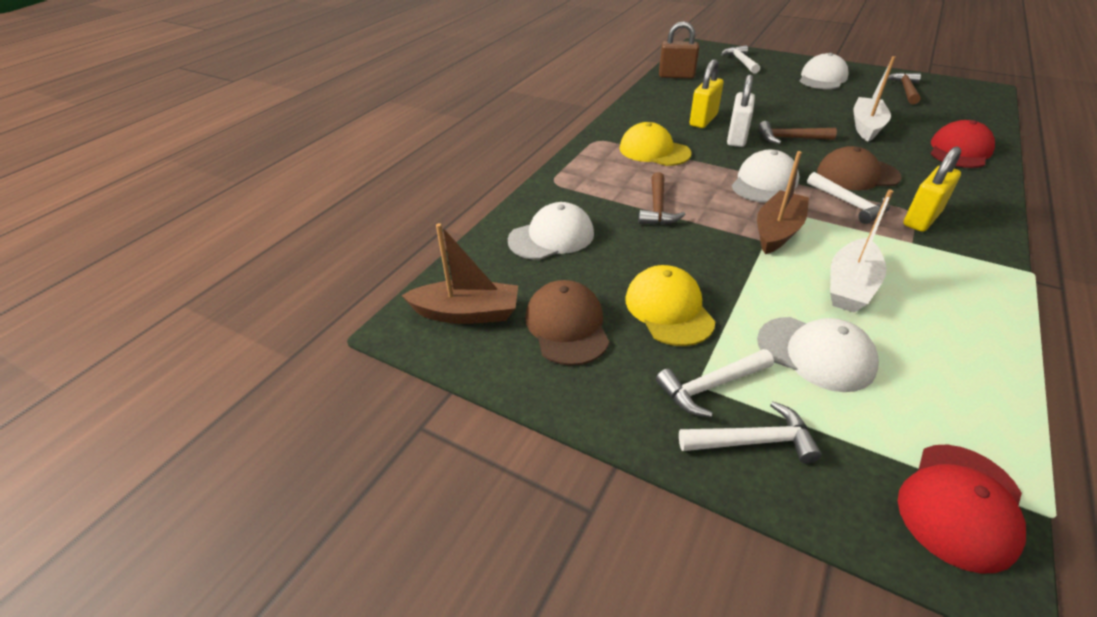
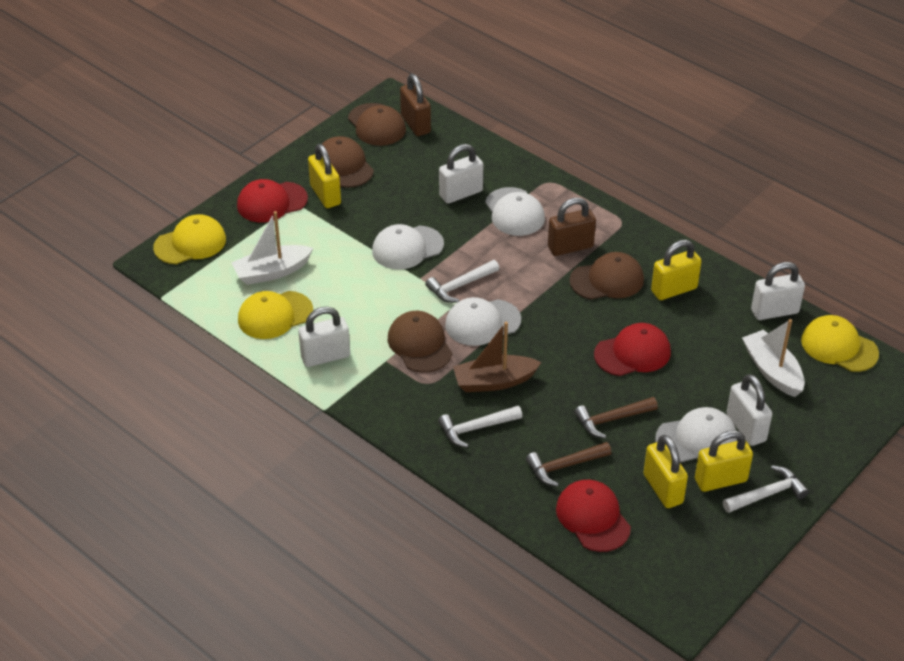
brown boat: [401,223,518,324] [757,151,809,254] = 2 -> [453,322,542,392] = 1
brown cap: [525,280,609,366] [817,146,902,190] = 2 -> [322,136,374,188] [348,103,406,146] [388,311,452,373] [569,252,644,300] = 4
brown hammer: [639,172,686,225] [759,121,837,144] [887,72,921,104] = 3 -> [526,442,611,487] [574,397,658,439] = 2
brown padlock: [659,21,699,78] = 1 -> [400,74,431,136] [548,197,596,256] = 2
red cap: [898,445,1026,573] [931,120,995,168] = 2 -> [237,179,308,222] [556,480,631,552] [594,323,671,376] = 3
white hammer: [656,349,774,417] [679,401,822,463] [721,45,760,74] [807,172,890,224] = 4 -> [425,260,499,303] [438,406,522,448] [723,465,809,513] = 3
white padlock: [727,74,755,147] = 1 -> [298,307,350,367] [439,144,483,204] [727,374,772,446] [751,262,805,320] = 4
yellow cap: [619,122,691,166] [626,265,715,346] = 2 -> [153,214,226,264] [238,291,313,339] [801,315,879,372] = 3
yellow padlock: [689,59,724,128] [903,147,961,232] = 2 -> [308,144,341,208] [644,435,688,508] [651,240,702,300] [695,430,753,492] = 4

